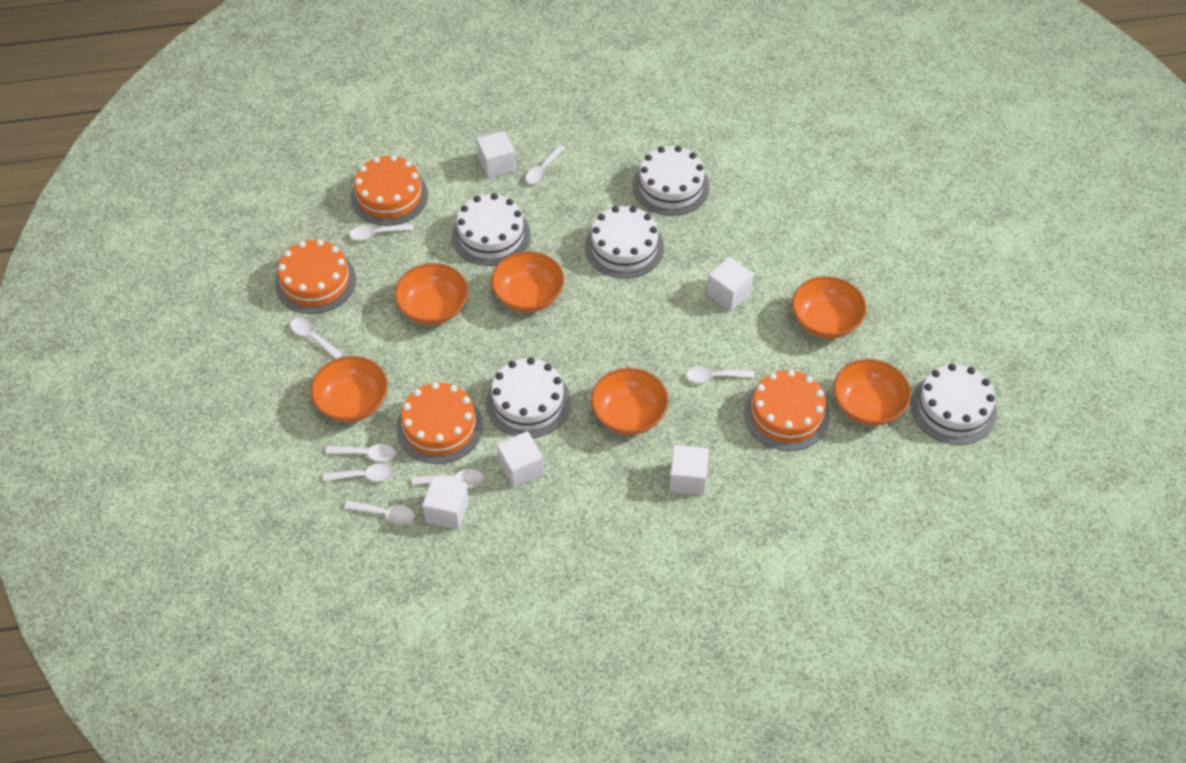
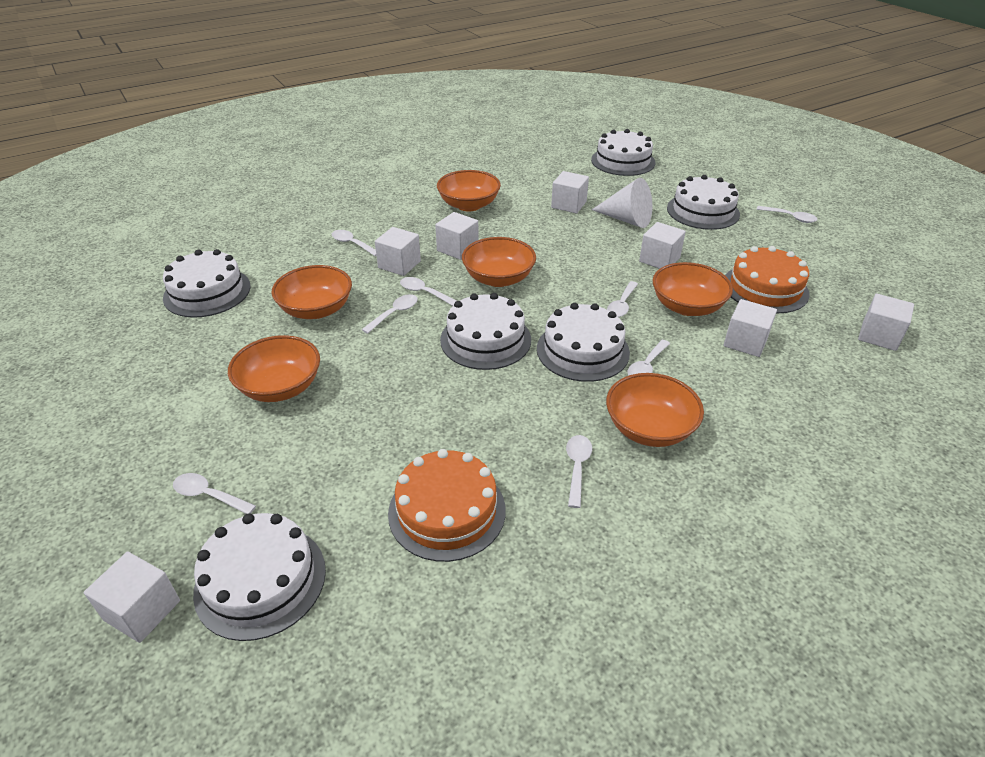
orange cake: [275,239,356,314] [351,155,428,226] [396,382,483,464] [744,369,830,451] = 4 -> [388,449,506,562] [725,246,810,313] = 2
white cake: [452,193,531,266] [486,357,571,438] [585,206,664,279] [633,146,710,216] [910,364,997,445] = 5 -> [163,249,251,318] [193,513,326,641] [440,293,531,370] [537,303,630,382] [591,129,656,176] [667,175,740,230] = 6
white cone: none = 0 -> [592,178,653,228] = 1
white cube: [422,476,469,530] [477,131,516,179] [497,431,544,488] [669,445,709,495] [707,257,754,311] = 5 -> [84,552,180,643] [375,227,421,276] [435,212,479,260] [551,171,589,213] [639,222,686,269] [724,299,777,357] [858,293,914,351] = 7

